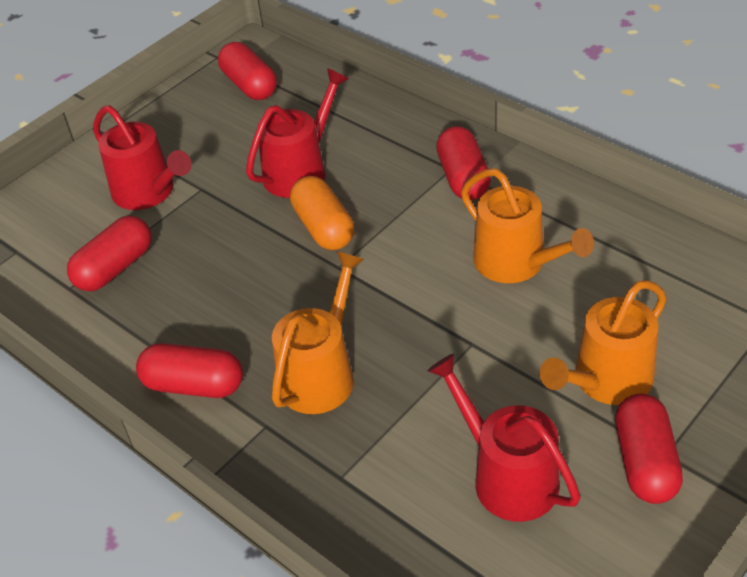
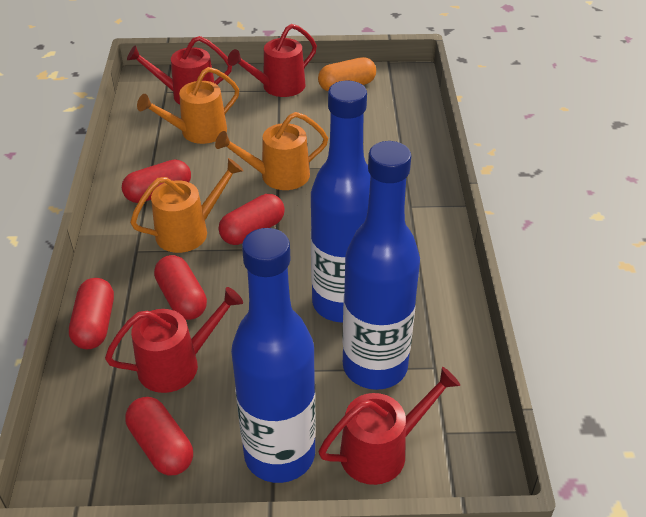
blue bottle: none = 0 -> [231,228,316,483] [311,81,371,323] [342,141,420,390] = 3
red watering can: [93,105,192,210] [246,68,349,198] [427,353,581,522] = 3 -> [105,287,243,393] [127,36,232,104] [228,24,317,97] [319,367,460,485] = 4

